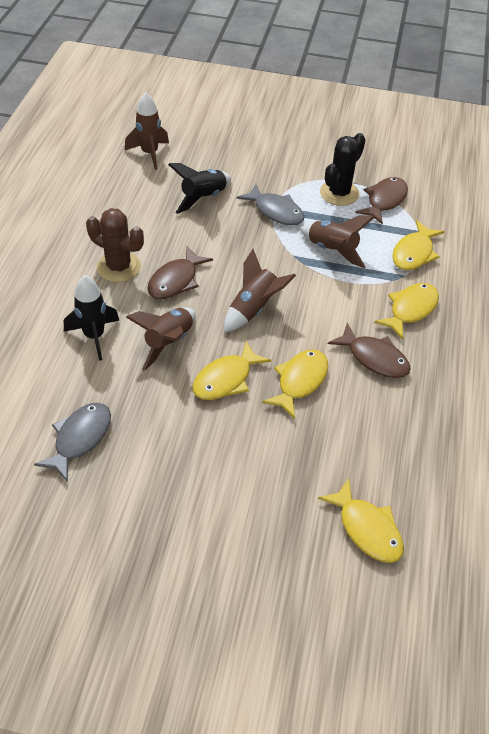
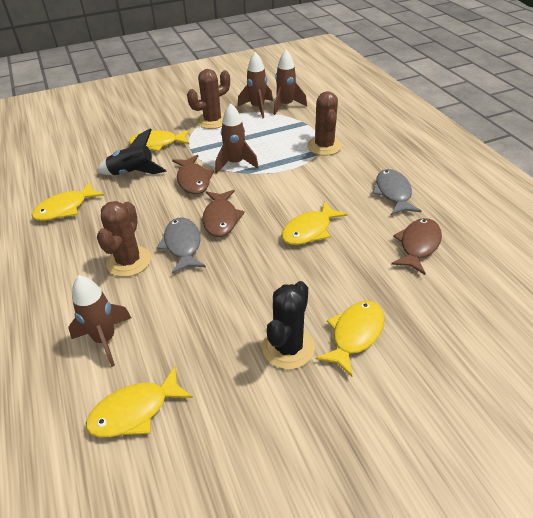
black rocket: [64,275,119,361] [168,163,231,214] = 2 -> [96,128,167,175] = 1
brown cactus: [86,208,144,282] = 1 -> [97,201,151,277] [187,69,230,129] [307,91,342,155] = 3

